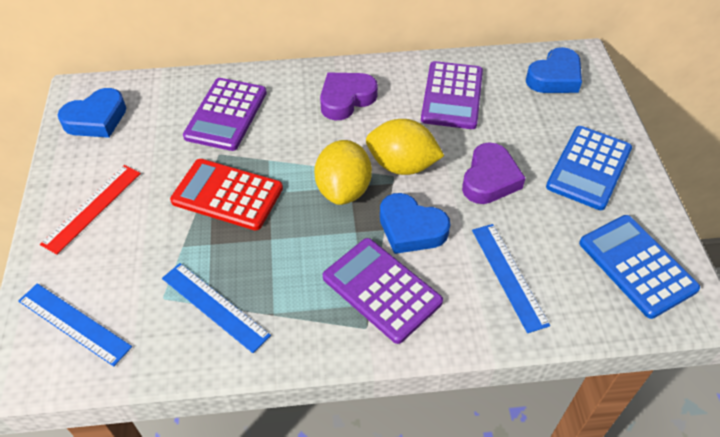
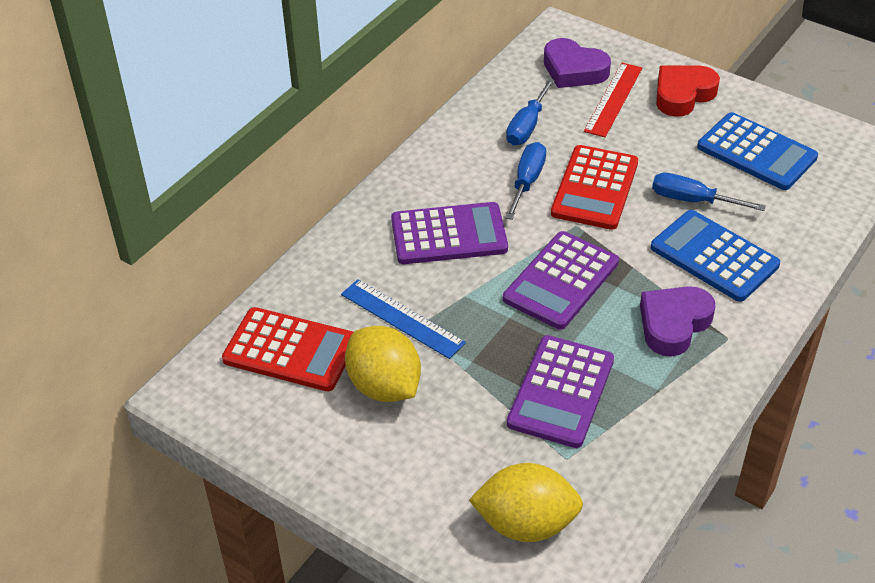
blue heart: [58,88,126,138] [380,193,451,254] [526,47,582,93] = 3 -> none = 0
blue ruler: [18,283,132,366] [162,263,271,353] [472,224,550,333] = 3 -> [341,279,466,359] = 1
blue screwdriver: none = 0 -> [505,142,546,220] [506,79,555,146] [652,173,766,211] = 3
red calculator: [170,159,283,231] = 1 -> [222,307,353,391] [551,145,638,230] = 2
red heart: none = 0 -> [656,65,720,117] = 1

